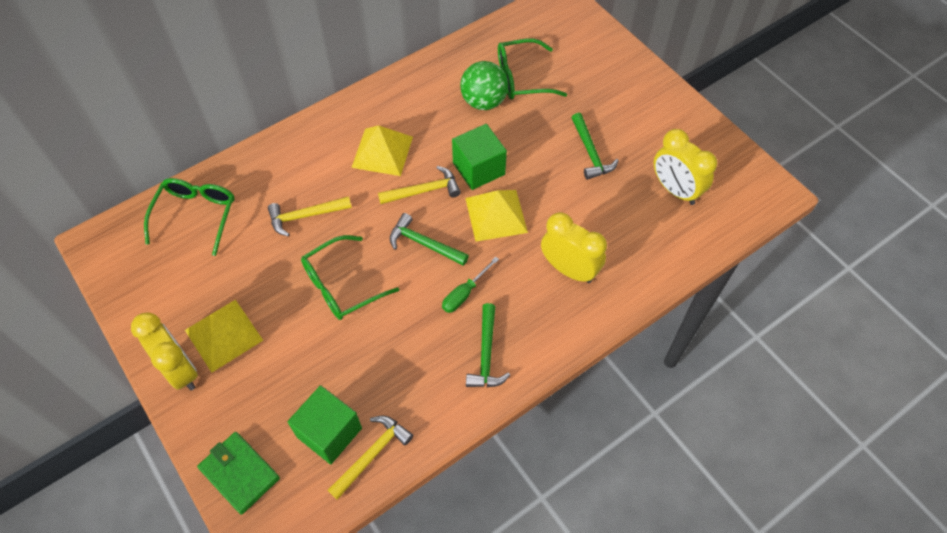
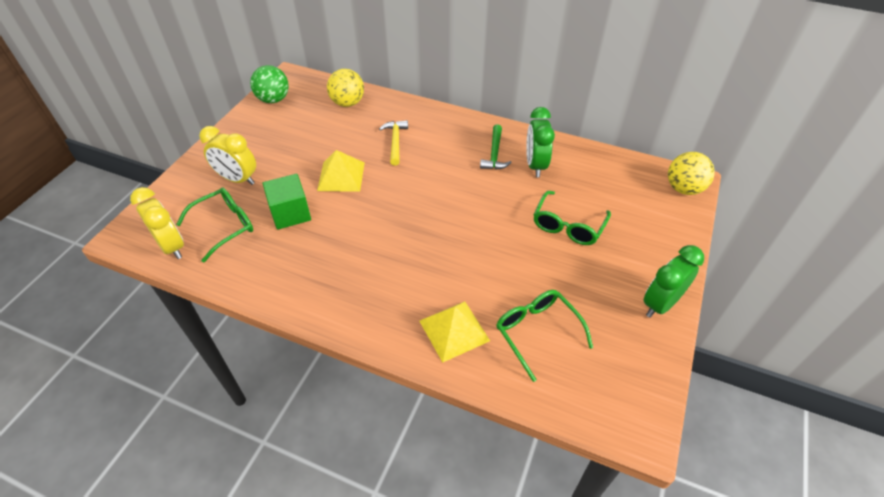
green clock: none = 0 -> [526,107,555,177] [643,245,704,318] = 2
green cube: [288,385,362,464] [452,124,507,190] = 2 -> [262,174,311,230] = 1
green hammer: [390,213,469,266] [466,303,510,387] [571,113,619,180] = 3 -> [480,124,512,170] = 1
green screwdriver: [442,257,499,313] = 1 -> none = 0
green wallet: [197,432,280,515] = 1 -> none = 0
yellow ball: none = 0 -> [327,69,364,107] [668,152,715,195] = 2
yellow clock: [131,312,198,390] [541,212,607,283] [654,129,717,205] = 3 -> [130,187,184,259] [199,126,256,185] = 2
yellow hammer: [268,196,352,236] [328,416,413,500] [378,166,461,204] = 3 -> [379,120,408,166] = 1
yellow pyramid: [185,300,263,373] [351,125,413,176] [465,190,528,242] = 3 -> [317,150,365,192] [419,301,490,363] = 2

